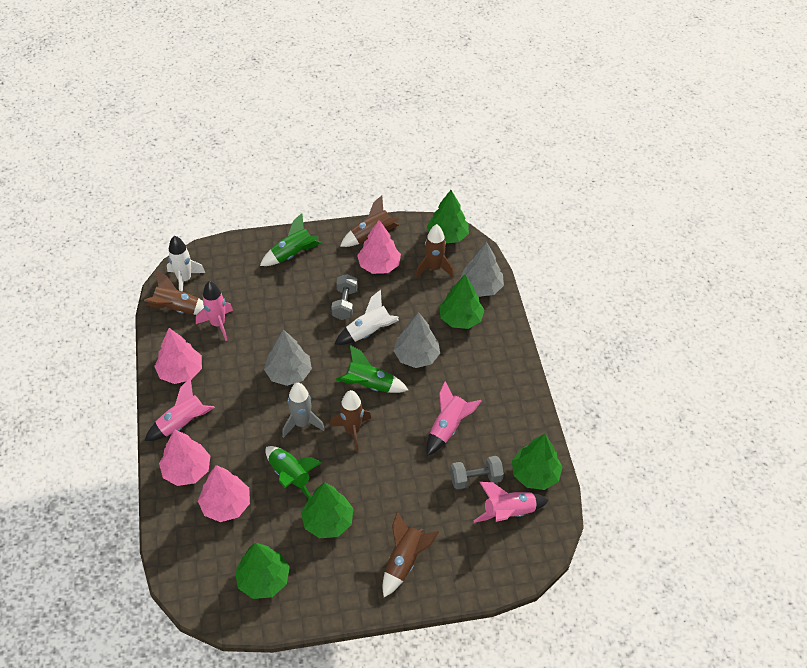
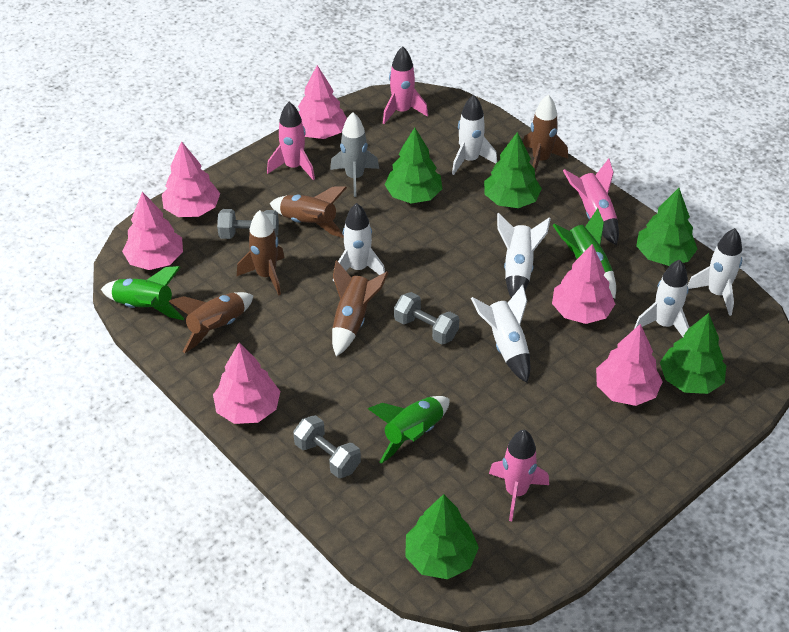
grey dumbbell: [331,274,358,320] [450,456,504,490] = 2 -> [217,209,279,239] [293,415,361,478] [394,292,460,344] = 3
grey tree: [264,329,312,386] [393,312,440,368] [460,242,504,297] = 3 -> none = 0
pink tree: [154,328,202,384] [159,430,210,486] [198,465,250,522] [357,220,401,274] = 4 -> [122,192,183,270] [162,141,220,217] [213,343,280,424] [298,65,347,139] [552,244,615,324] [596,324,663,406] = 6
white rocket: [167,236,205,292] [335,290,399,345] = 2 -> [333,203,385,281] [452,95,497,175] [471,284,530,383] [497,213,551,298] [634,260,690,337] [687,228,742,316] = 6

